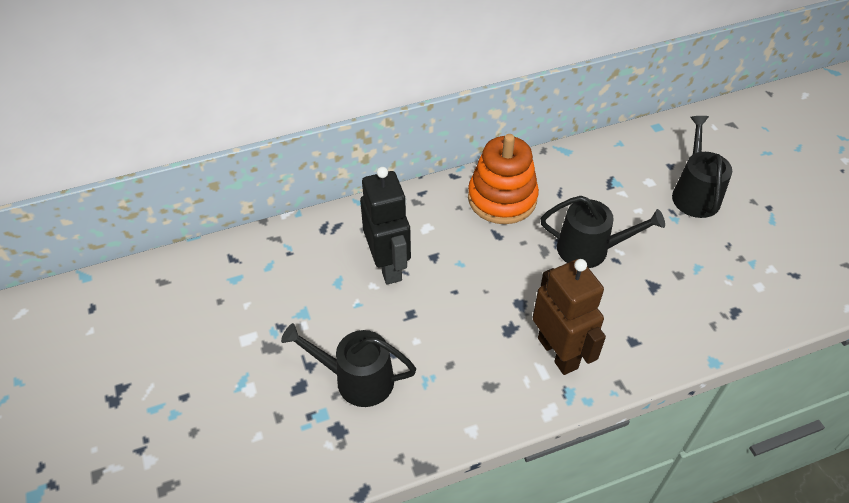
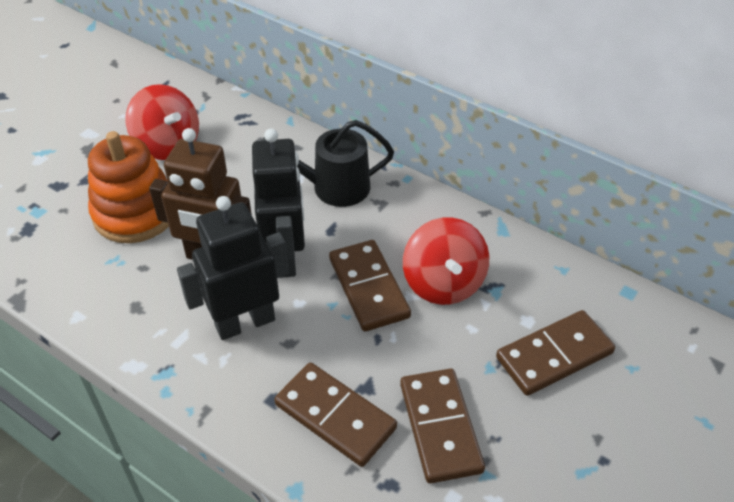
black robot: [360,167,411,285] = 1 -> [177,196,289,340] [252,128,305,278] = 2
black watering can: [281,323,416,407] [541,196,665,268] [672,116,732,218] = 3 -> [262,120,394,207] = 1
brown domino: none = 0 -> [274,363,397,467] [329,240,411,332] [400,369,485,483] [496,310,615,396] = 4
red spinning top: none = 0 -> [126,84,199,160] [403,217,489,305] = 2

